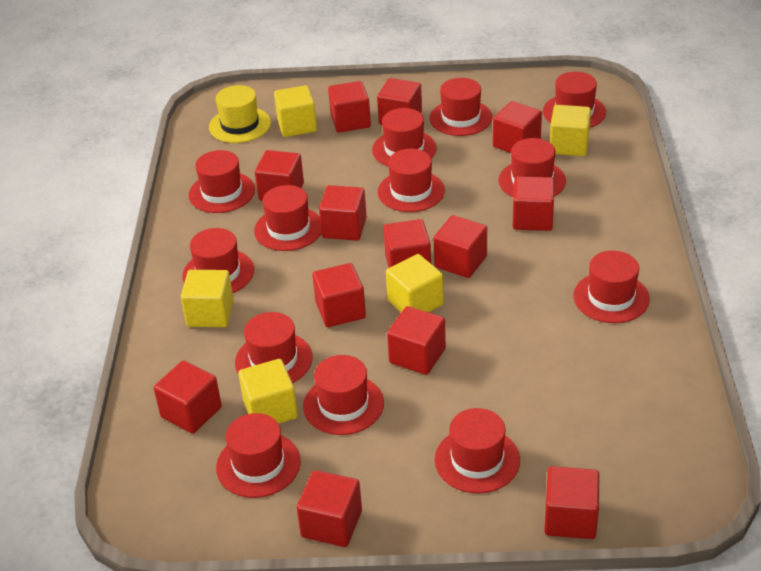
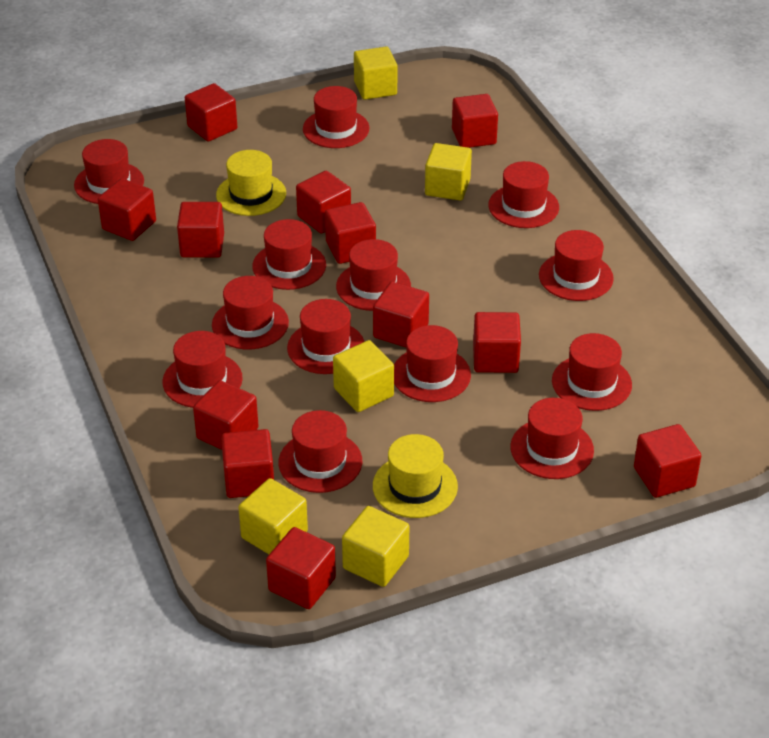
red cube: [154,360,222,434] [255,150,304,201] [297,470,362,547] [312,263,366,327] [319,185,367,241] [328,81,371,133] [377,78,422,125] [383,219,431,268] [387,306,446,375] [433,215,487,278] [493,101,542,153] [513,177,554,231] [544,466,600,539] = 13 -> [98,178,156,241] [177,202,224,258] [185,83,237,142] [193,380,259,450] [221,429,274,498] [266,527,336,609] [296,171,351,234] [325,202,376,264] [373,282,429,347] [452,94,498,148] [473,312,521,373] [634,424,701,498] = 12
yellow hat: [209,85,271,143] = 1 -> [216,150,286,216] [373,434,458,518] = 2

